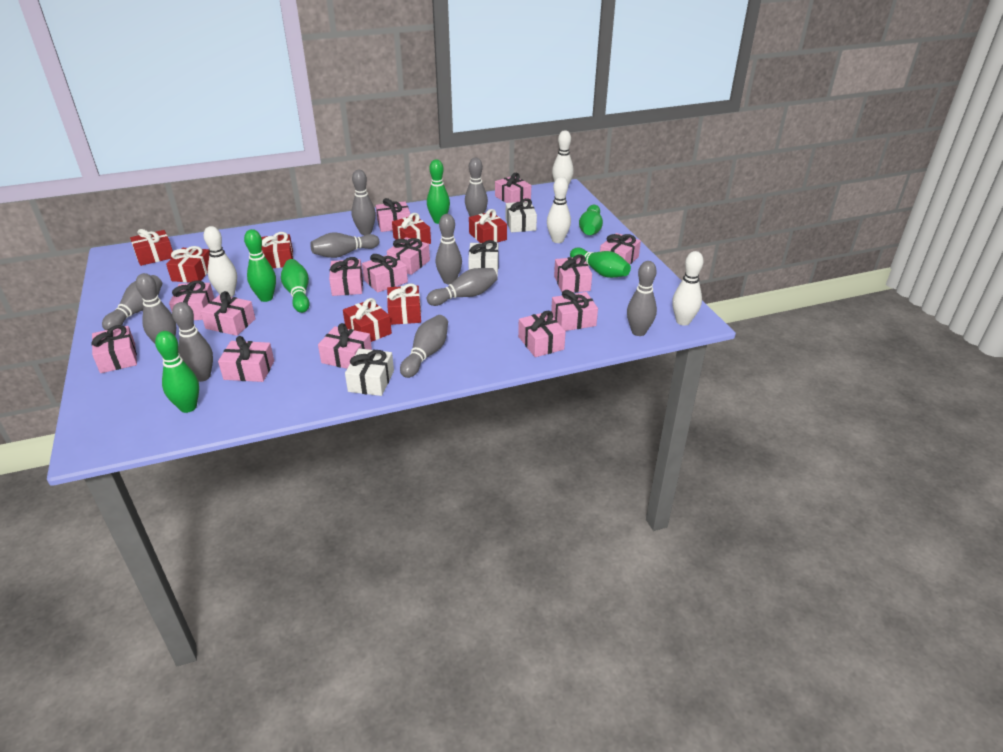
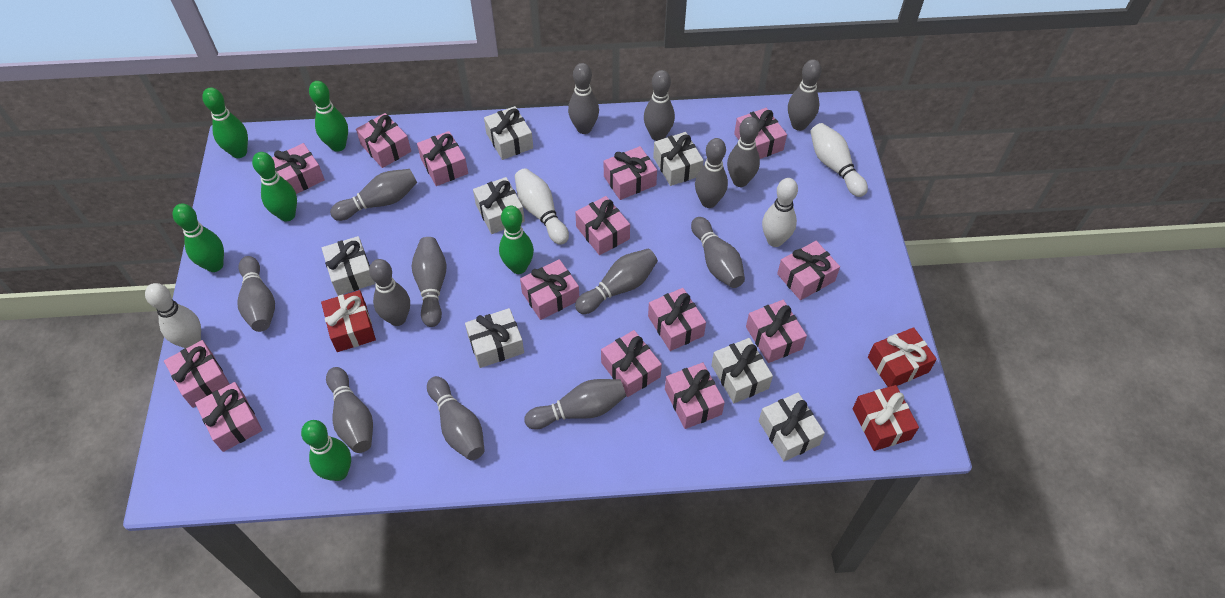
grey bowling pin: [102,275,162,330] [136,273,176,343] [172,302,213,382] [310,233,379,258] [351,170,376,235] [400,315,448,378] [427,268,498,306] [436,214,462,284] [465,158,488,217] [627,261,657,336] = 10 -> [237,256,275,332] [326,367,373,453] [330,169,417,221] [369,259,410,326] [412,237,447,327] [427,376,485,460] [524,379,626,430] [568,63,599,134] [575,249,658,314] [644,70,675,141] [691,217,745,288] [695,138,728,208] [727,117,760,187] [788,59,822,131] = 14
red gift: [130,229,173,266] [166,246,210,283] [261,232,293,268] [343,298,392,342] [387,284,421,325] [392,213,431,244] [469,209,507,243] = 7 -> [321,290,376,352] [852,385,919,451] [868,327,937,387] = 3
white gift: [345,349,394,396] [468,240,498,276] [506,198,537,232] = 3 -> [322,236,375,296] [465,308,524,368] [473,177,525,234] [484,106,533,160] [653,132,704,186] [711,338,773,403] [759,393,825,461] = 7

